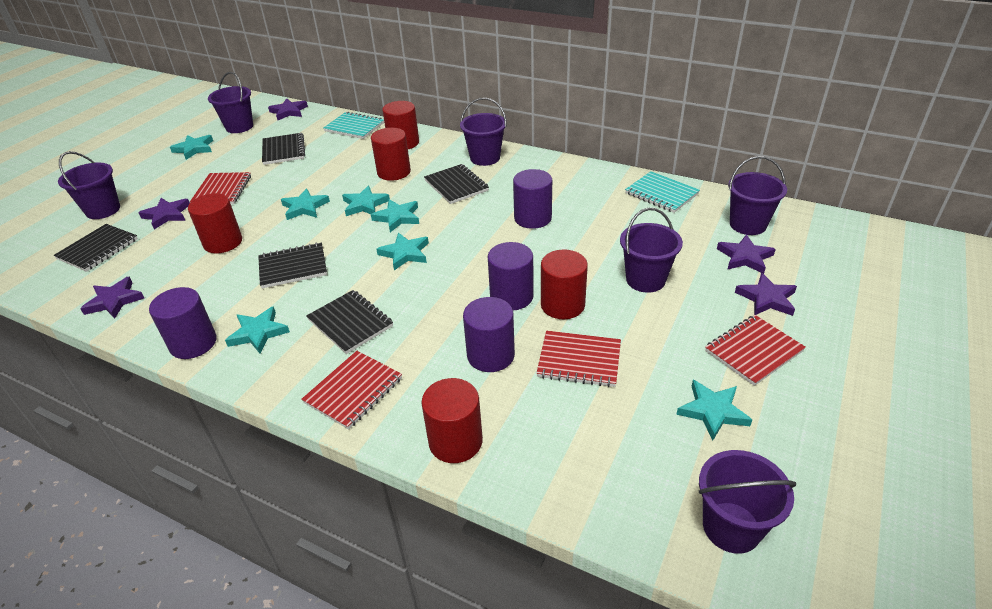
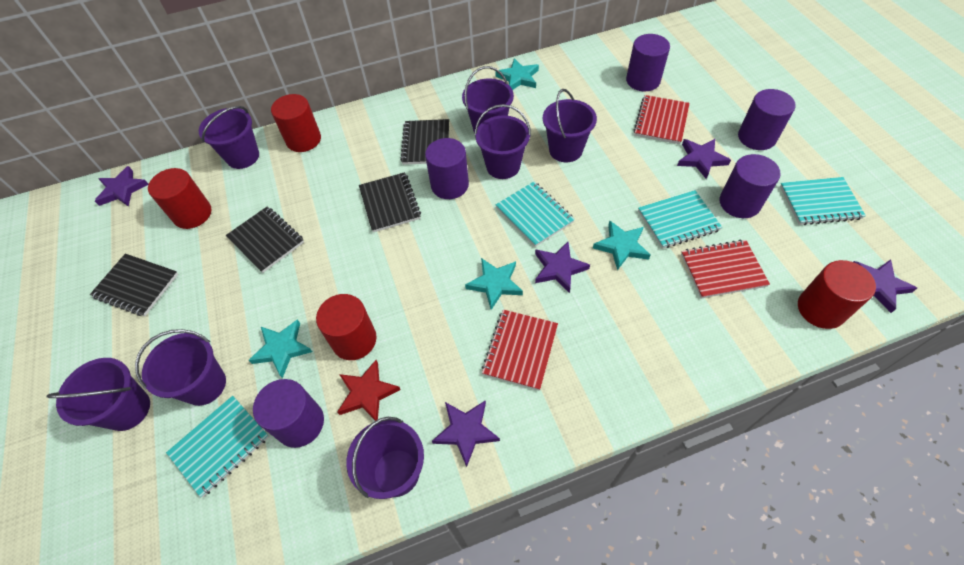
black notebook: [53,224,138,272] [258,243,327,288] [262,133,305,165] [306,290,393,354] [424,164,489,204] = 5 -> [90,253,178,316] [226,206,304,273] [359,172,421,232] [400,119,449,165] = 4
purple bucket: [58,151,120,219] [208,72,253,133] [460,97,507,166] [620,208,683,293] [699,450,796,554] [728,156,787,235] = 6 -> [47,358,150,431] [135,329,226,406] [199,106,259,169] [346,417,424,499] [462,66,514,133] [475,104,531,179] [543,89,597,162] = 7
purple cylinder: [149,287,217,359] [463,297,515,372] [488,242,534,310] [513,169,552,229] = 4 -> [253,379,324,448] [425,138,469,199] [626,34,670,91] [720,154,781,218] [738,89,795,150] = 5
red cylinder: [188,193,242,253] [371,128,411,181] [382,101,419,149] [421,378,483,463] [541,250,588,319] = 5 -> [148,168,211,229] [271,94,321,152] [316,294,377,360] [798,260,876,329] = 4
red notebook: [190,172,251,204] [301,351,402,429] [536,331,621,387] [705,315,806,386] = 4 -> [482,310,558,391] [634,95,690,144] [681,239,770,298] = 3
red star: none = 0 -> [337,360,401,421] = 1
turquoise notebook: [324,112,384,139] [625,171,700,213] = 2 -> [166,396,269,497] [496,181,575,247] [638,190,722,249] [780,177,866,225] = 4
turquoise star: [170,135,213,160] [225,306,290,353] [281,188,330,220] [342,186,390,216] [371,199,419,232] [377,233,429,270] [676,380,752,441] = 7 -> [248,319,312,378] [465,258,523,310] [495,58,539,90] [593,221,650,270] = 4

